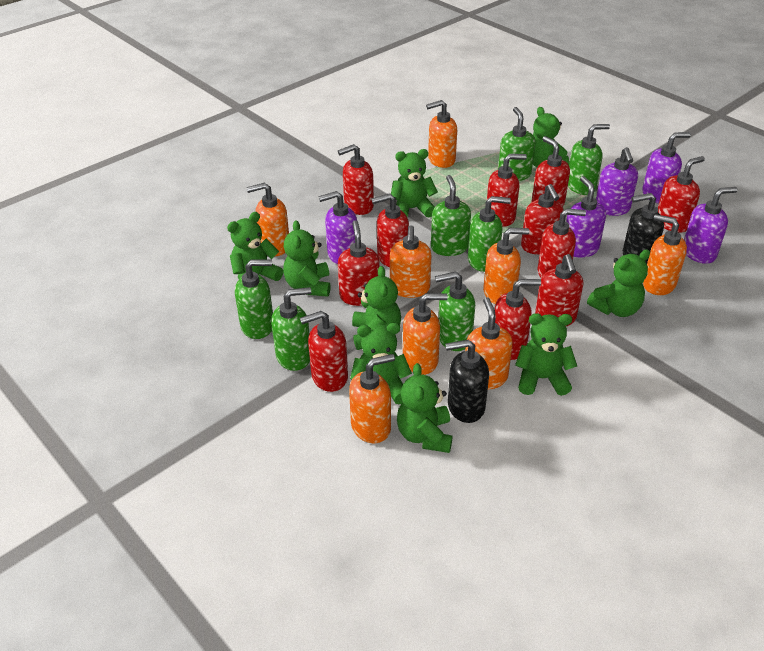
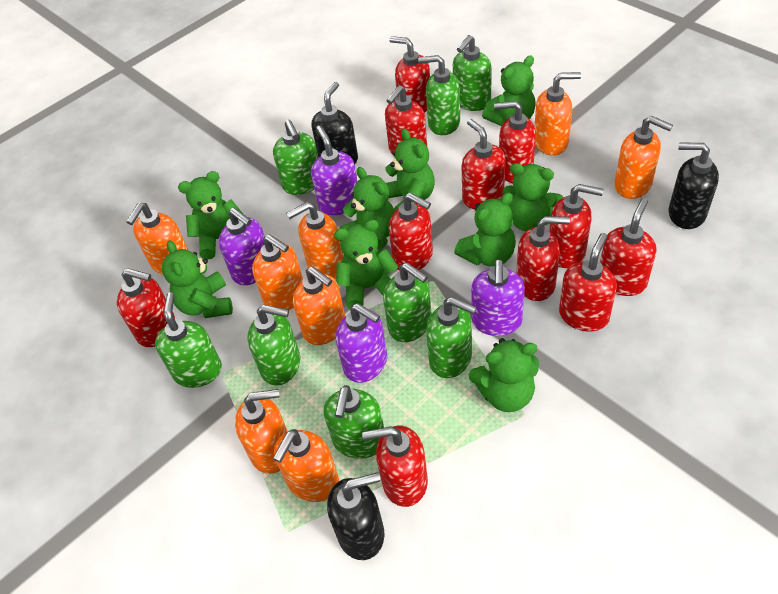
black soap dispenser: [445,339,489,423] [623,193,664,264] = 2 -> [312,82,358,164] [327,472,385,560] [669,143,719,229] = 3
green soap dispenser: [235,259,273,339] [271,287,311,371] [431,175,471,256] [435,271,475,351] [468,196,511,272] [498,107,536,181] [568,124,610,195] = 7 -> [155,292,222,388] [247,305,300,385] [273,120,318,195] [323,385,384,459] [383,263,432,342] [418,55,460,135] [426,297,477,378] [453,35,492,111] = 8
purple soap dispenser: [318,191,357,264] [566,176,606,257] [596,147,638,216] [642,132,691,204] [684,187,738,264] = 5 -> [218,208,265,285] [311,126,357,215] [336,303,387,383] [471,259,525,336] = 4

